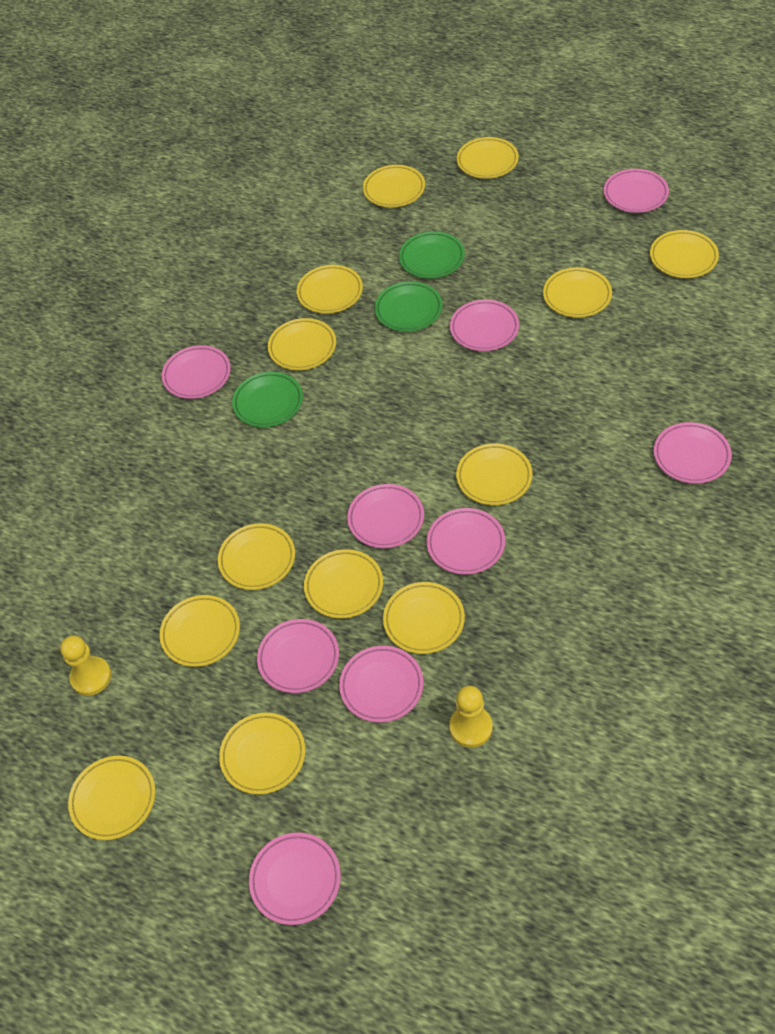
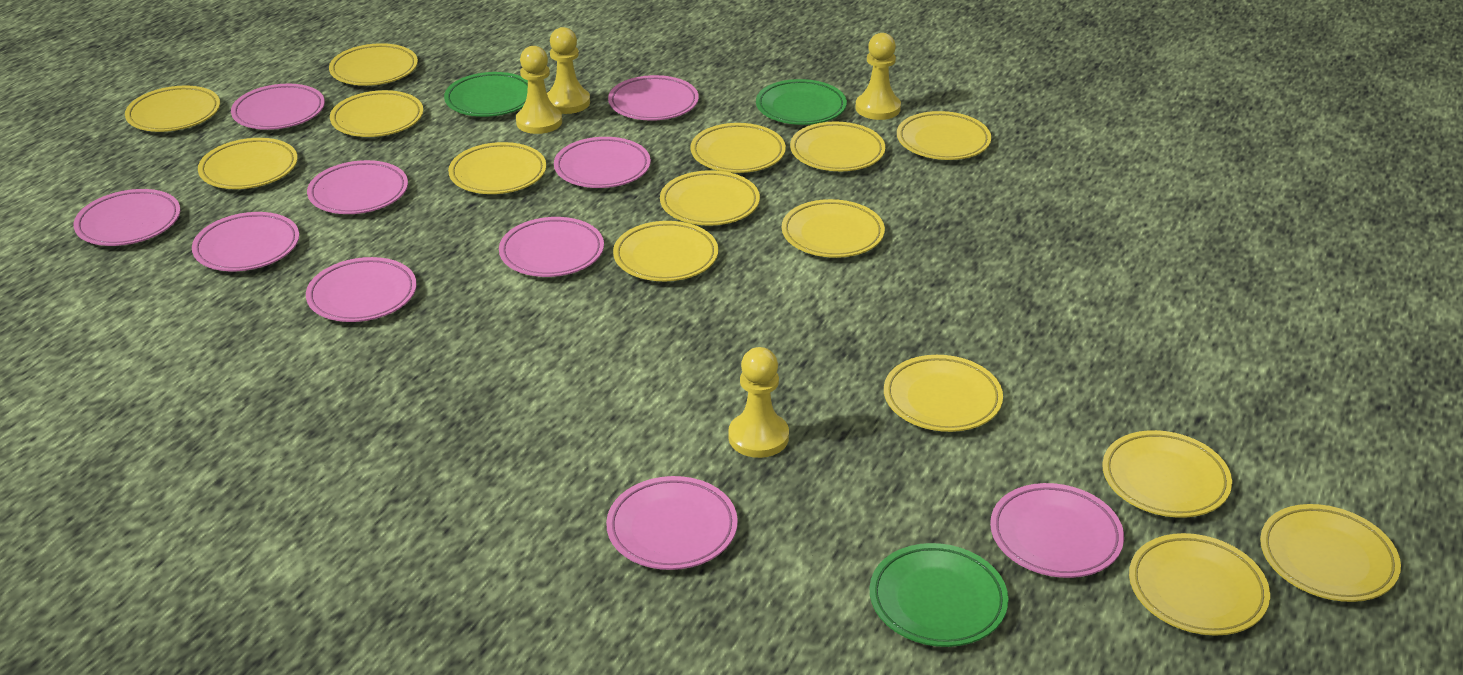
pink plate: [162,345,231,399] [249,833,341,925] [257,619,339,693] [339,646,423,723] [347,484,424,548] [427,508,505,575] [450,299,519,351] [604,169,669,213] [654,422,732,484] = 9 -> [73,189,180,246] [192,212,299,271] [231,84,325,130] [306,257,417,322] [307,160,408,214] [499,217,604,277] [554,137,651,188] [606,476,738,570] [608,75,699,121] [990,483,1124,578] = 10
yellow pawn: [60,636,111,696] [449,686,493,748] = 2 -> [516,46,562,134] [547,27,590,114] [728,347,789,458] [855,33,901,120] = 4
yellow plate: [68,756,155,840] [159,595,240,667] [218,523,295,590] [219,713,305,795] [268,318,336,370] [296,265,363,314] [304,549,383,618] [363,165,425,208] [383,582,465,654] [456,443,532,505] [457,137,519,179] [543,267,612,318] [650,230,719,278] = 13 -> [125,85,220,132] [198,138,298,189] [329,43,418,86] [330,90,423,137] [448,142,546,194] [613,221,718,281] [660,170,760,226] [690,123,786,173] [782,199,885,258] [790,121,885,171] [884,355,1003,432] [897,111,991,160] [1102,430,1232,518] [1129,533,1270,636] [1260,504,1401,602] = 15

